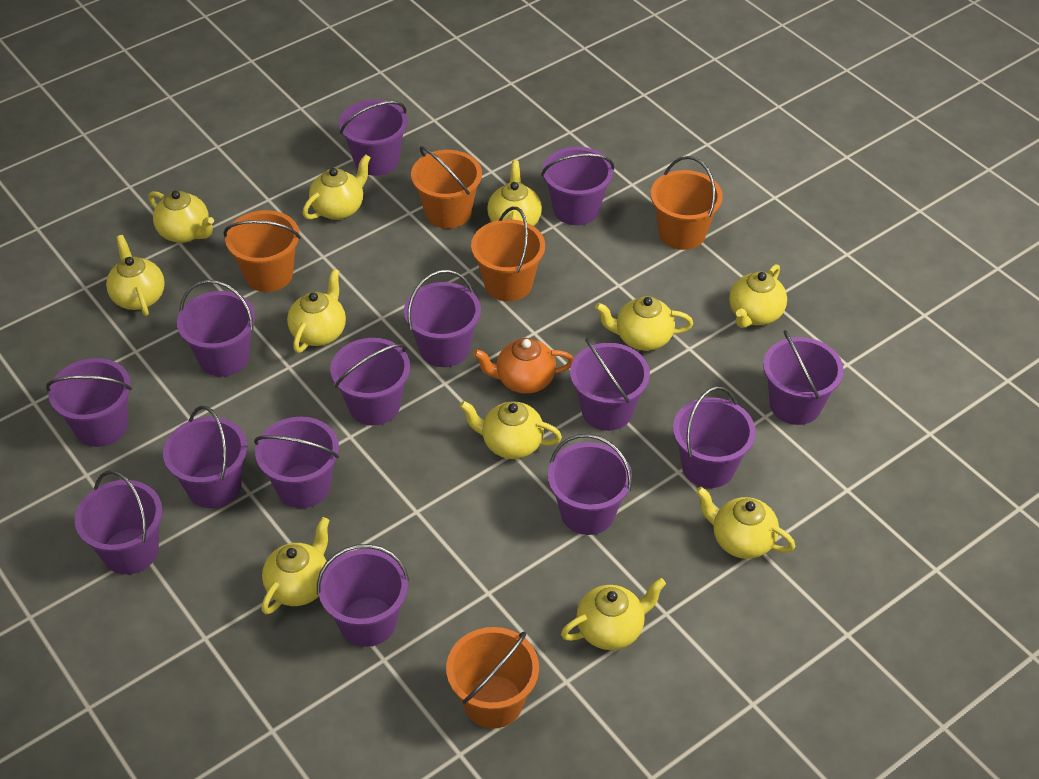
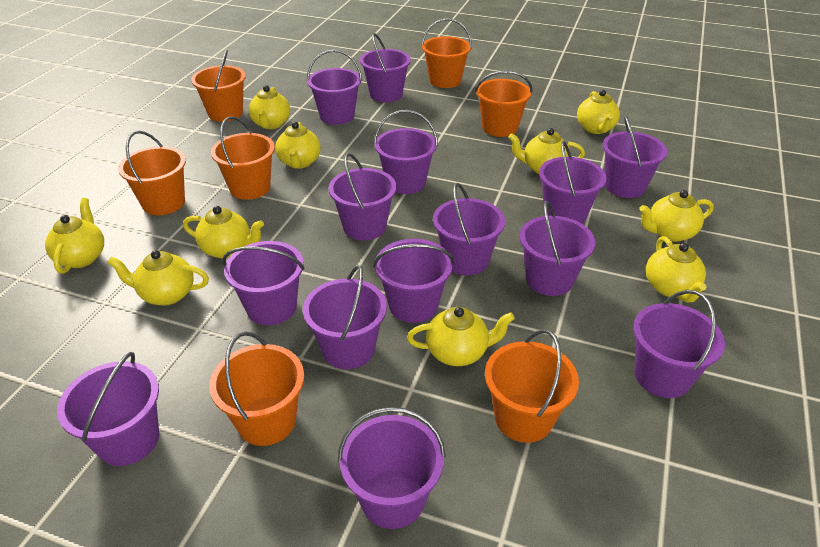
orange bucket: [224,210,301,292] [411,146,482,228] [446,627,539,729] [471,207,545,301] [651,156,723,250] = 5 -> [118,131,186,215] [191,49,246,122] [209,332,304,446] [211,116,275,200] [421,18,472,88] [475,71,532,137] [485,329,579,443] = 7
orange teapot: [473,338,574,394] = 1 -> none = 0
yellow teapot: [106,235,165,316] [148,191,214,243] [261,517,329,615] [287,269,346,353] [303,154,371,220] [460,401,562,459] [487,160,542,226] [561,578,666,650] [595,296,693,351] [696,487,795,559] [729,264,787,328] = 11 -> [45,198,104,274] [107,250,209,305] [183,206,264,258] [248,85,290,129] [275,122,321,169] [407,307,515,366] [508,128,585,174] [577,90,620,134] [639,190,714,242] [646,236,706,302] = 10

